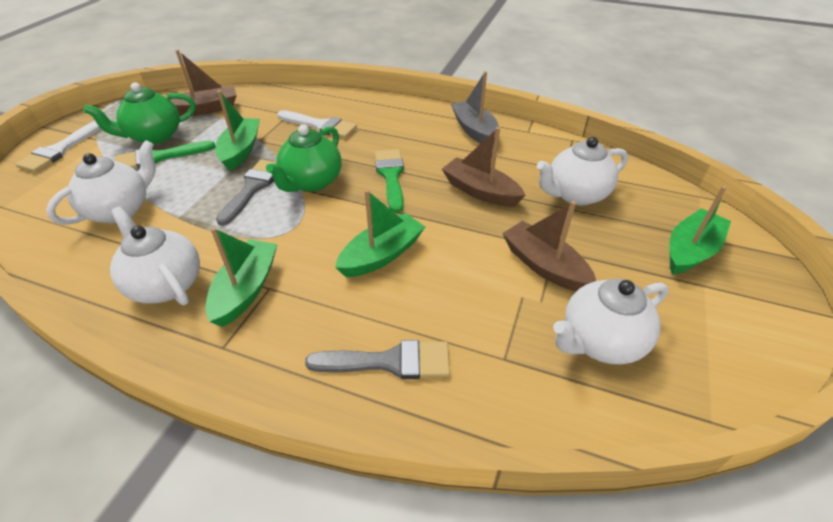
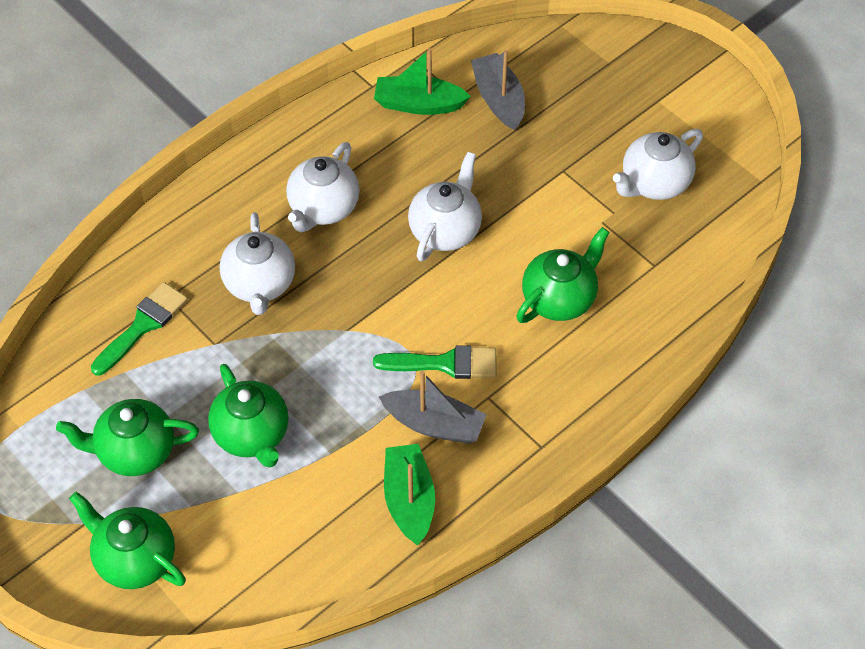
brown boat: [169,50,237,116] [442,127,526,207] [502,201,596,291] = 3 -> none = 0
green boat: [205,227,278,327] [215,90,260,171] [335,190,425,277] [669,186,731,275] = 4 -> [374,48,471,115] [384,444,435,545] = 2
green teapot: [83,82,195,144] [266,125,341,192] = 2 -> [56,399,199,476] [69,492,186,589] [208,364,289,467] [516,227,610,323] = 4
grey boat: [451,71,500,144] = 1 -> [379,371,487,444] [471,50,525,130] = 2
grey brush: [216,159,276,226] [305,340,450,379] = 2 -> none = 0
white brush: [15,121,101,172] [278,110,357,138] = 2 -> none = 0

